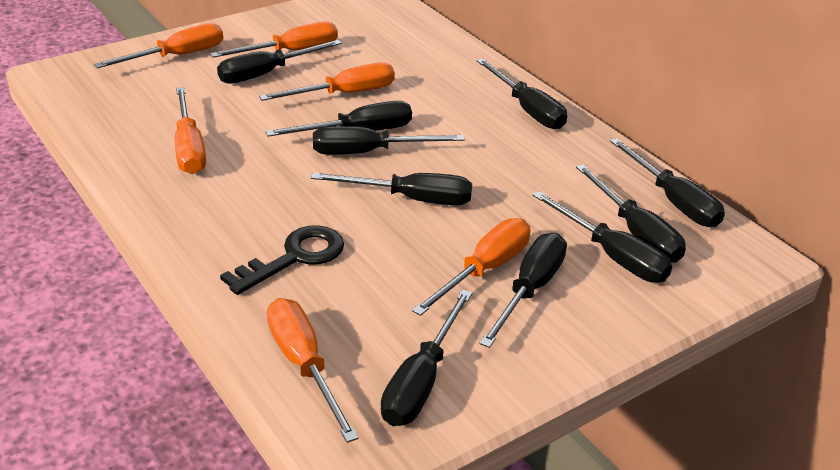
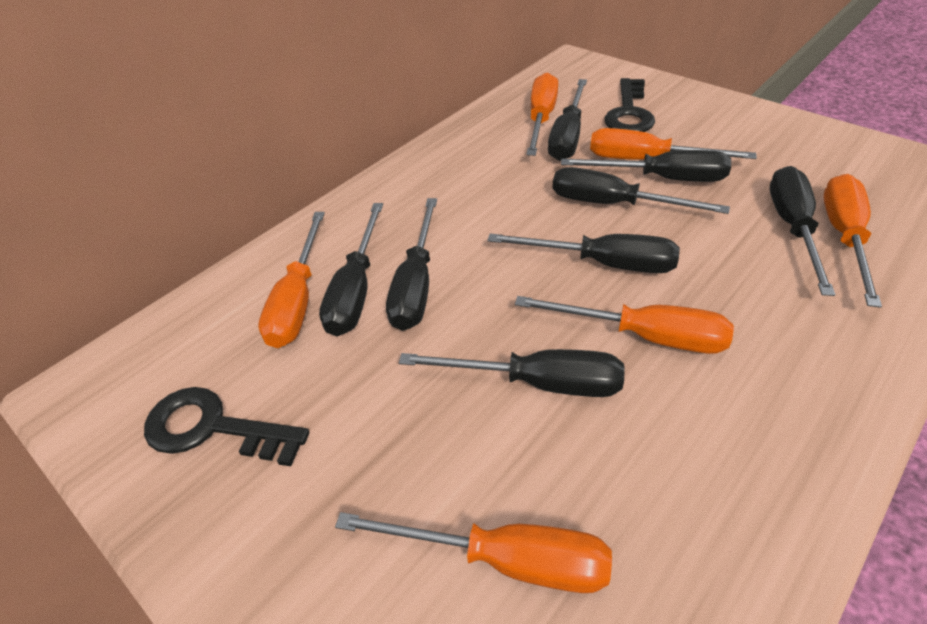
black key: [220,225,344,295] = 1 -> [144,387,309,466] [604,78,655,132] = 2
black screwdriver: [217,40,342,84] [266,101,412,137] [311,172,472,205] [313,126,465,155] [381,289,472,426] [476,58,567,129] [479,233,567,348] [532,191,672,283] [576,164,686,263] [610,138,725,227] = 10 -> [319,203,383,336] [386,198,437,331] [399,349,625,397] [487,234,680,273] [548,79,587,161] [552,167,730,214] [561,150,731,182] [769,166,836,296] = 8

